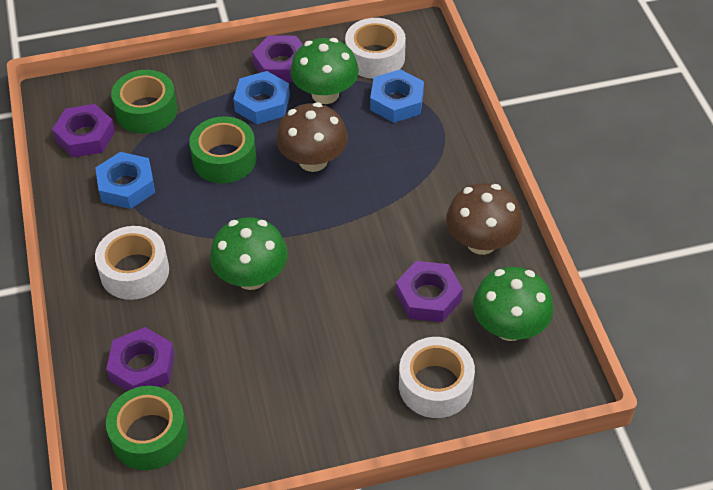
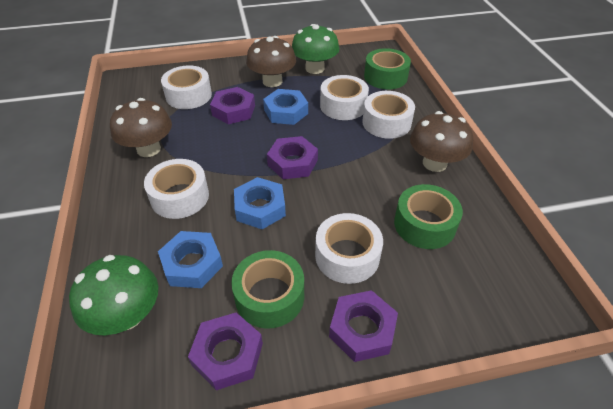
brown mushroom: [276,102,348,172] [446,183,522,255] = 2 -> [110,98,172,157] [246,36,296,87] [410,111,473,172] = 3
green mushroom: [210,218,288,290] [290,38,359,104] [473,267,554,341] = 3 -> [69,255,158,335] [292,24,339,74] = 2
white tape: [95,226,169,300] [345,18,406,79] [399,337,475,418] = 3 -> [144,159,209,219] [161,65,212,109] [315,213,383,284] [320,75,369,120] [362,91,415,139] = 5

